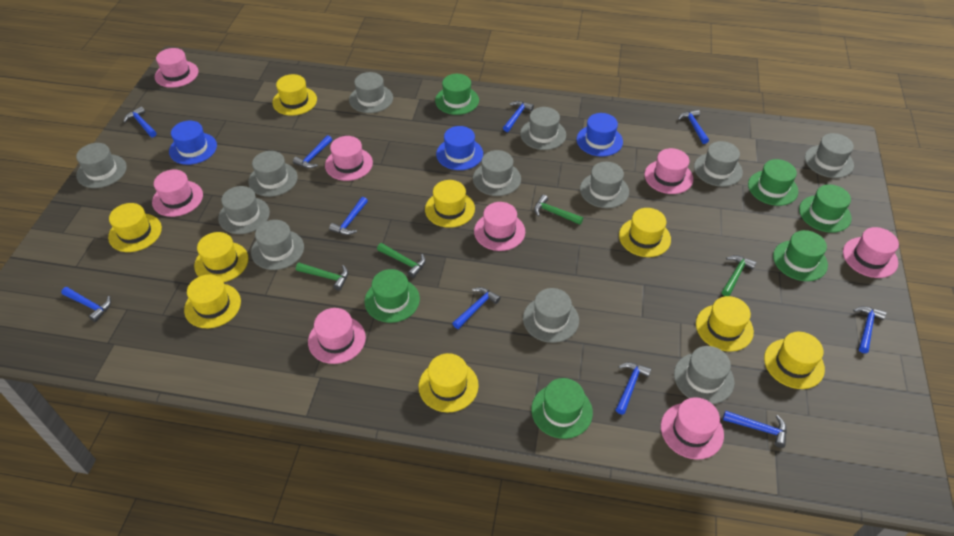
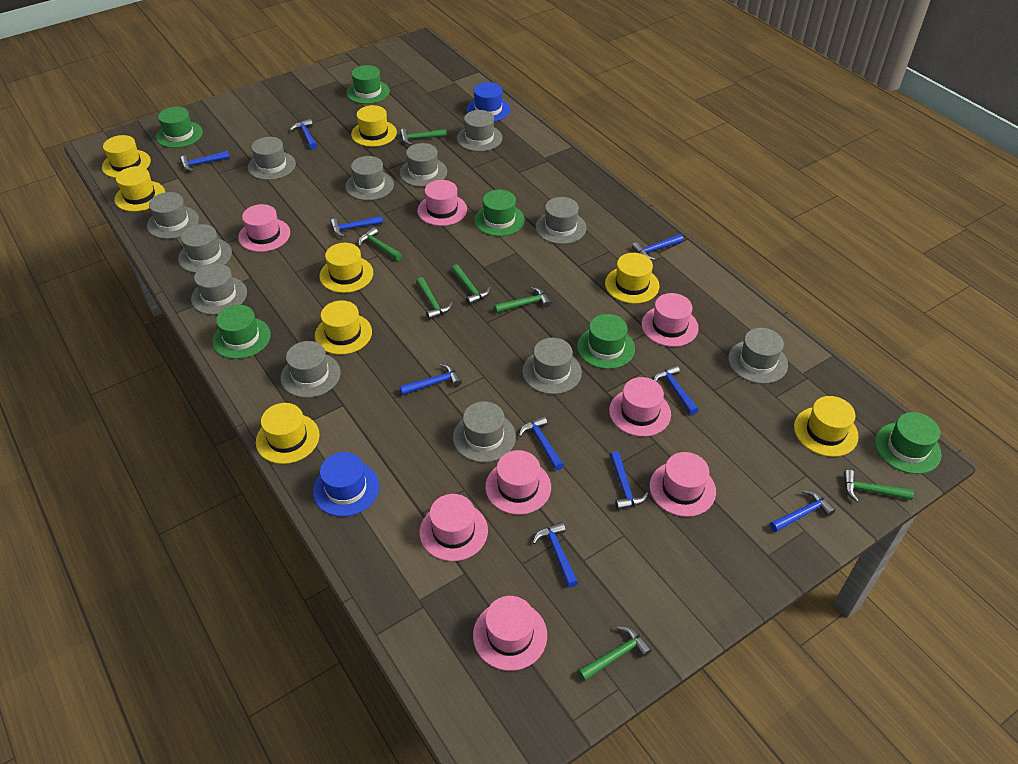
blue hat: [169,121,217,165] [436,126,483,170] [577,113,623,156] = 3 -> [313,452,379,517] [466,82,511,122] = 2
green hammer: [296,263,348,291] [377,243,426,278] [534,195,583,225] [722,255,757,296] = 4 -> [358,227,402,261] [400,129,447,145] [416,277,453,320] [451,264,490,305] [494,287,551,313] [578,626,652,681] [844,470,914,502] = 7
yellow hat: [108,203,162,252] [184,275,241,328] [194,232,249,282] [272,74,317,116] [419,353,479,413] [425,180,475,228] [619,208,671,257] [696,296,754,352] [764,332,825,389] = 9 -> [102,135,151,178] [114,166,165,212] [256,403,319,464] [315,300,372,355] [319,243,373,293] [351,105,397,147] [605,253,660,304] [794,396,859,457] = 8

